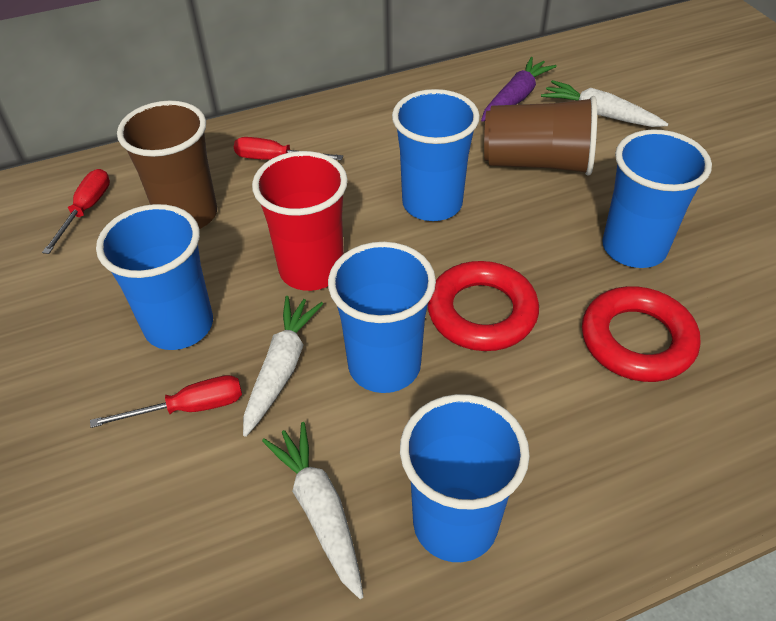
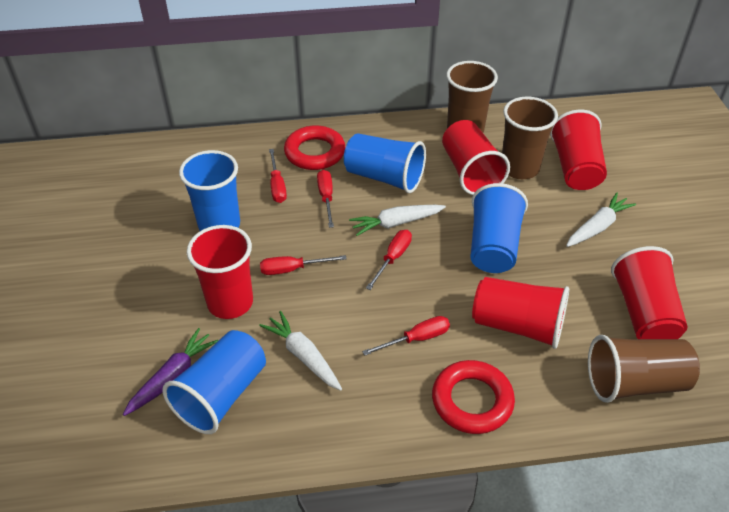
blue cup: [96,204,213,350] [328,242,436,393] [392,89,480,221] [400,394,530,562] [602,129,712,268] = 5 -> [162,330,266,434] [179,150,240,231] [344,133,426,193] [470,183,528,273] = 4
brown cup: [117,101,217,229] [484,96,597,176] = 2 -> [446,61,498,133] [502,97,558,179] [588,335,700,403] = 3
red cup: [252,151,348,291] = 1 -> [187,225,253,319] [442,120,510,195] [472,277,569,349] [550,110,607,190] [611,246,688,339] = 5
red screwdriver: [42,169,110,254] [90,375,242,428] [234,137,343,160] = 3 -> [260,255,347,275] [269,149,287,203] [317,170,334,228] [362,316,450,356] [366,230,412,290] = 5

